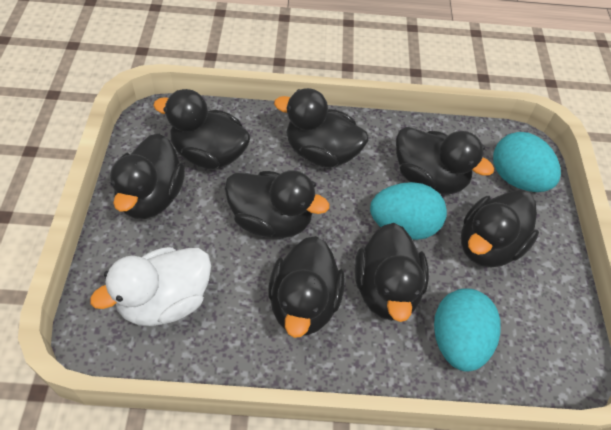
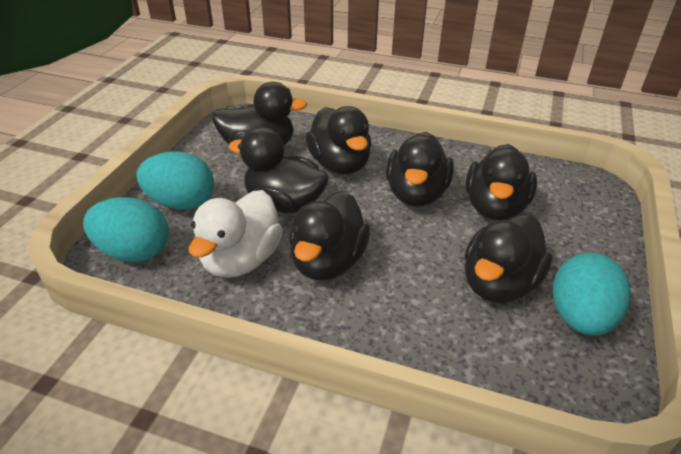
black duck: [110,134,185,219] [153,89,251,169] [225,170,329,238] [268,236,345,338] [274,88,368,167] [355,223,429,322] [396,127,494,194] [461,190,539,268] = 8 -> [212,82,308,145] [228,127,329,213] [289,191,370,281] [305,106,371,174] [386,132,454,206] [465,214,552,303] [466,144,537,221] = 7

